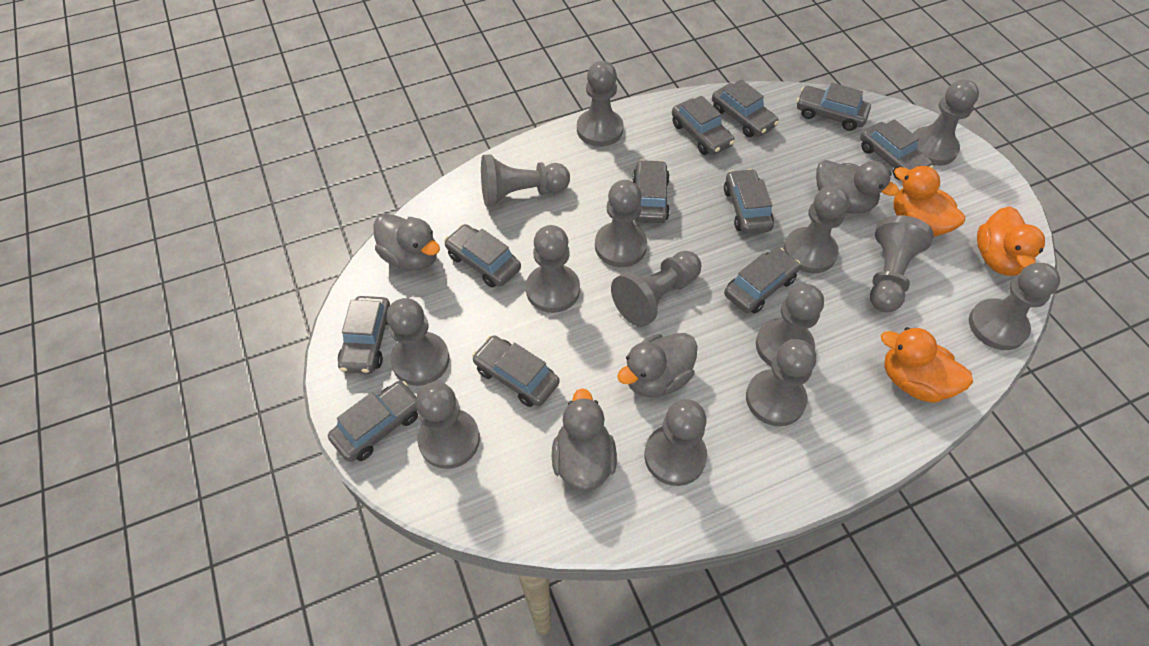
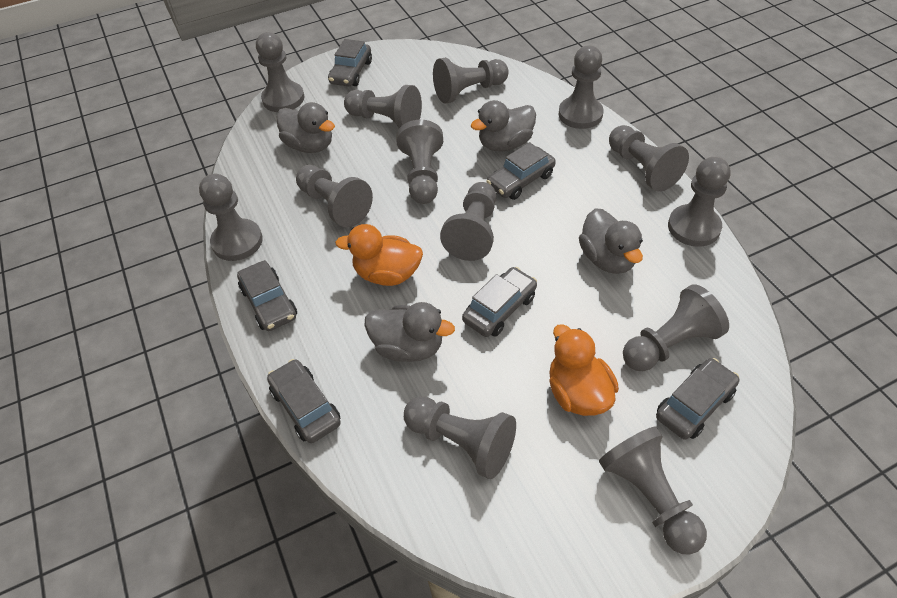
grey car: [328,381,418,462] [338,296,390,374] [444,224,521,288] [472,335,560,407] [632,159,670,223] [672,96,735,155] [712,79,779,137] [724,169,774,234] [724,248,800,314] [796,83,871,131] [860,119,933,180] = 11 -> [237,260,297,331] [267,359,341,443] [328,39,372,87] [462,267,537,337] [486,142,556,200] [656,358,739,440] = 6
grey pawn: [386,298,449,386] [416,382,480,469] [481,154,570,207] [526,225,580,313] [577,61,623,147] [595,180,647,267] [611,251,701,327] [644,399,707,486] [746,339,816,426] [756,284,824,366] [784,186,849,273] [870,215,934,312] [913,79,979,166] [969,263,1060,350] = 14 -> [199,174,263,261] [256,32,304,112] [296,165,373,227] [344,85,422,128] [396,120,443,204] [404,396,516,479] [433,58,509,104] [440,182,496,261] [558,45,604,129] [599,427,707,555] [609,125,689,192] [623,284,729,371] [668,157,730,247] = 13
orange duck: [881,327,973,403] [894,165,965,236] [977,206,1045,276] = 3 -> [335,224,423,286] [549,324,619,416] = 2

